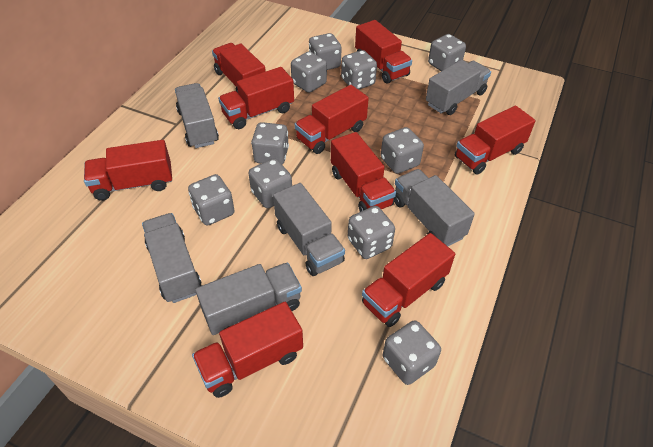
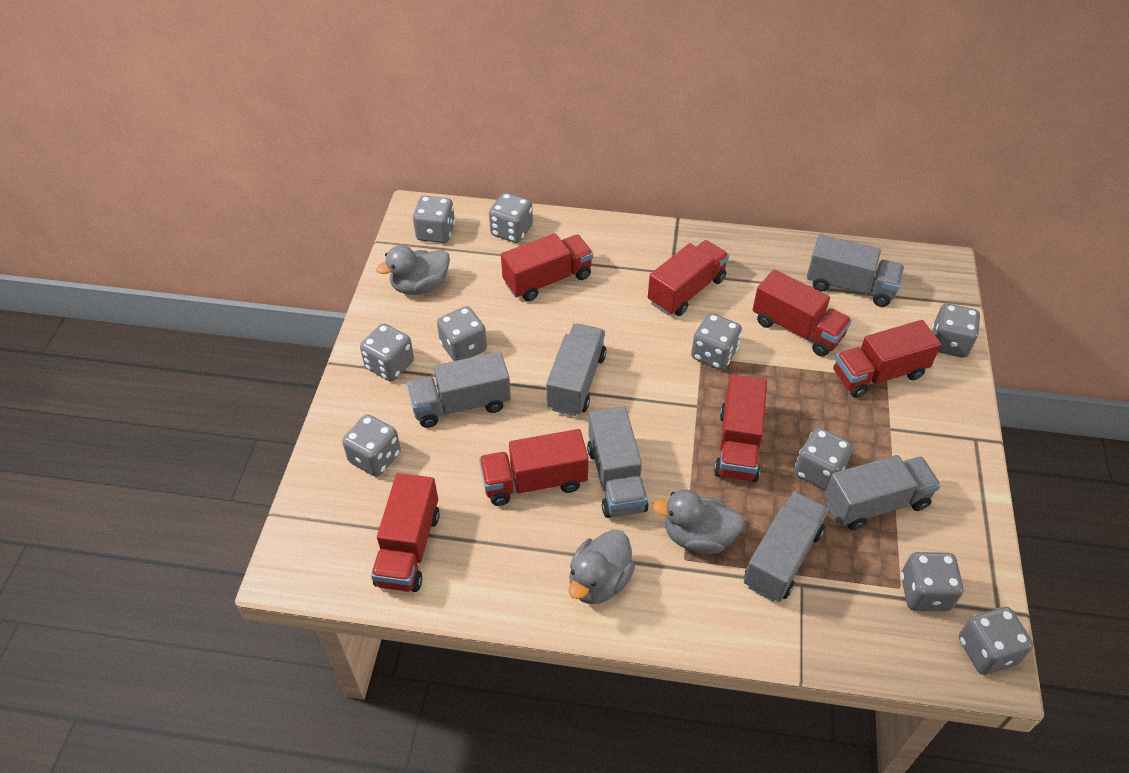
grey duck: none = 0 -> [376,245,450,295] [569,529,635,604] [652,489,745,554] = 3
red truck: [84,140,172,201] [192,302,303,398] [212,43,266,93] [218,67,294,129] [295,85,369,154] [331,132,396,212] [355,20,412,83] [362,233,455,327] [455,106,535,175] = 9 -> [371,473,440,592] [479,429,589,506] [501,233,593,301] [648,240,729,316] [714,375,767,482] [753,269,852,357] [834,320,941,398] = 7

